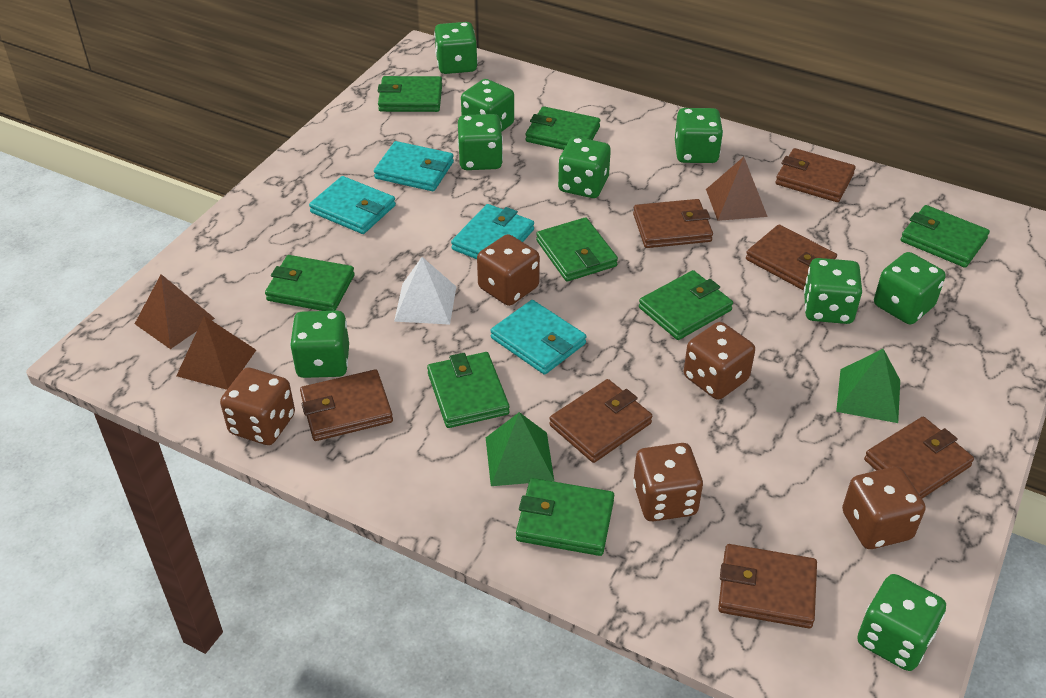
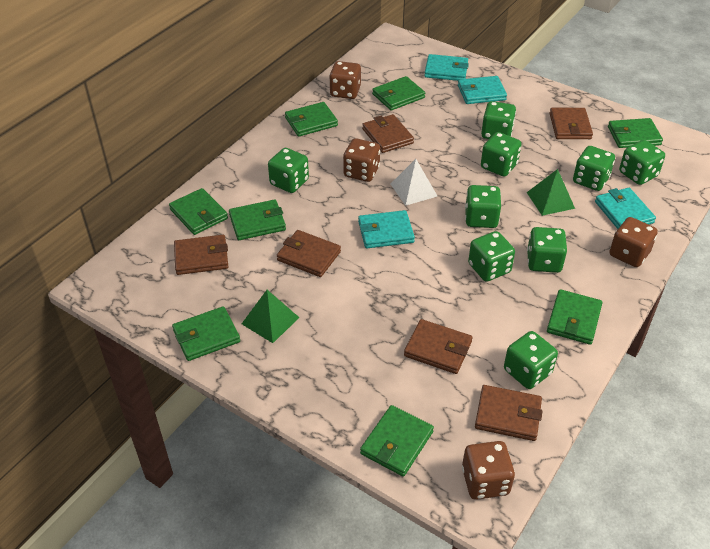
brown dice: [220,368,295,445] [477,234,540,306] [633,443,703,521] [684,322,755,400] [842,467,926,549] = 5 -> [329,61,361,99] [343,138,380,182] [462,441,515,500] [609,217,658,267] = 4
brown pyramid: [135,274,215,349] [176,316,256,390] [706,157,768,221] = 3 -> none = 0
brown wallet: [300,369,393,441] [549,379,652,463] [633,199,713,248] [718,544,817,628] [746,225,837,290] [776,148,856,202] [864,417,974,498] = 7 -> [174,235,229,275] [277,230,341,277] [362,114,414,153] [404,319,472,374] [475,385,542,441] [550,108,593,139] = 6

